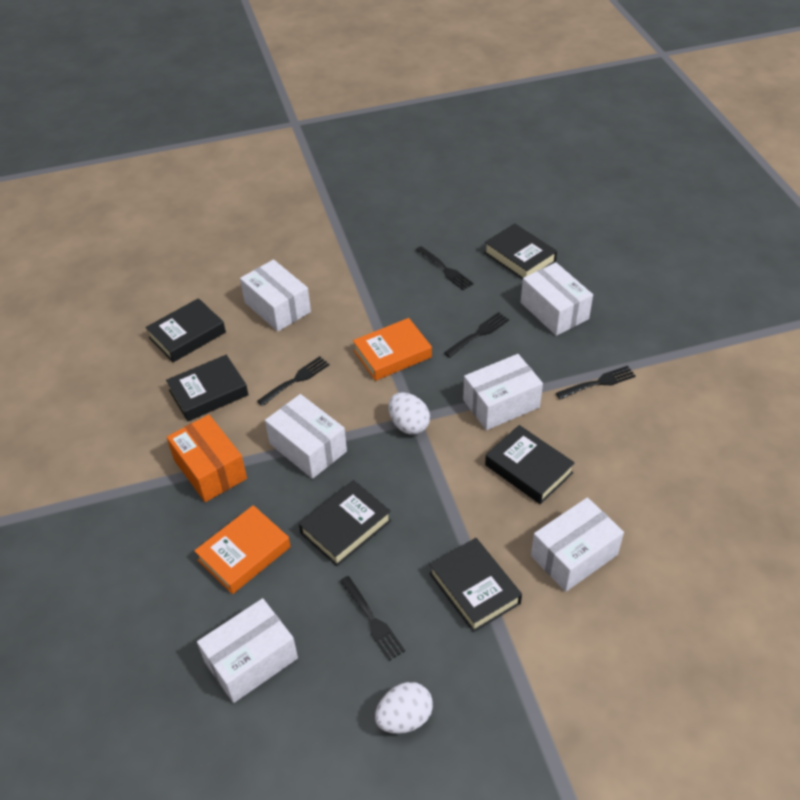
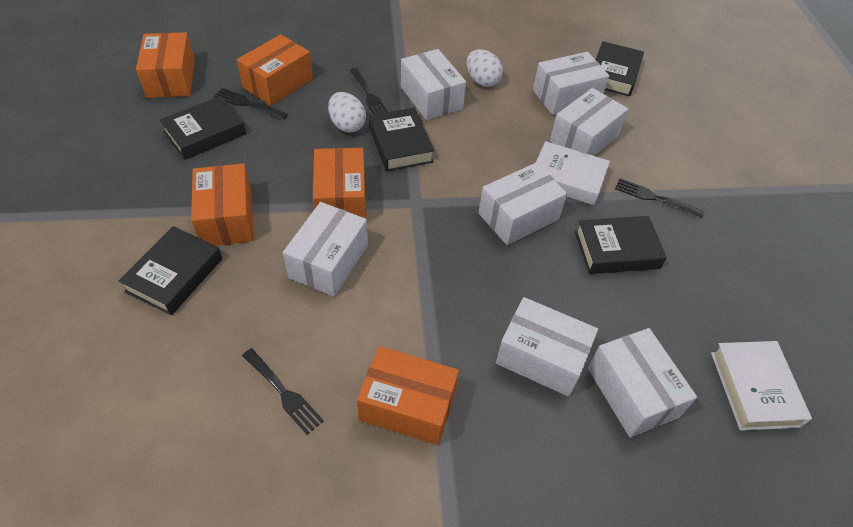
black book: [145,298,226,362] [166,355,249,422] [299,480,391,566] [429,538,522,632] [484,224,557,279] [485,425,575,504] = 6 -> [118,226,222,315] [160,96,246,160] [369,108,434,171] [575,216,667,274] [596,41,644,96] = 5
black fork: [257,356,329,406] [339,576,405,661] [416,246,473,290] [444,312,509,358] [556,366,636,399] = 5 -> [214,88,288,120] [242,348,324,435] [350,68,388,114] [615,178,704,218] = 4
orange book: [194,505,291,594] [353,318,432,381] = 2 -> none = 0
orange box: [167,415,247,502] = 1 -> [136,32,195,98] [191,163,254,246] [237,34,313,106] [313,148,366,218] [357,346,459,445] = 5
white book: none = 0 -> [536,141,610,205] [711,341,812,431] = 2
white box: [197,598,298,703] [240,259,311,331] [265,394,347,479] [463,354,543,430] [521,262,593,336] [531,497,624,592] = 6 -> [283,202,368,297] [401,49,466,120] [478,163,567,245] [496,297,598,397] [533,52,609,115] [550,88,628,156] [588,328,697,438] = 7

